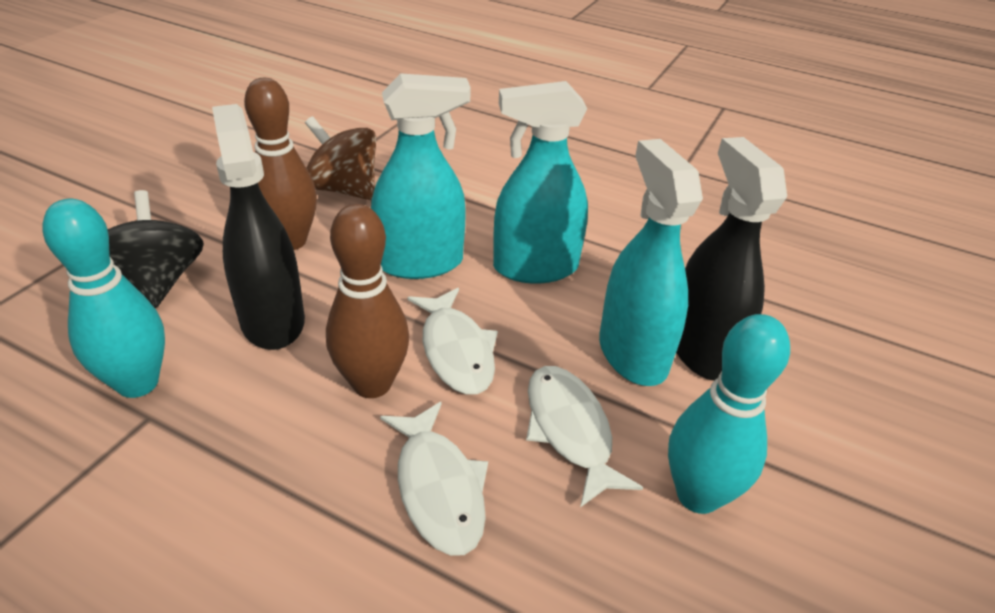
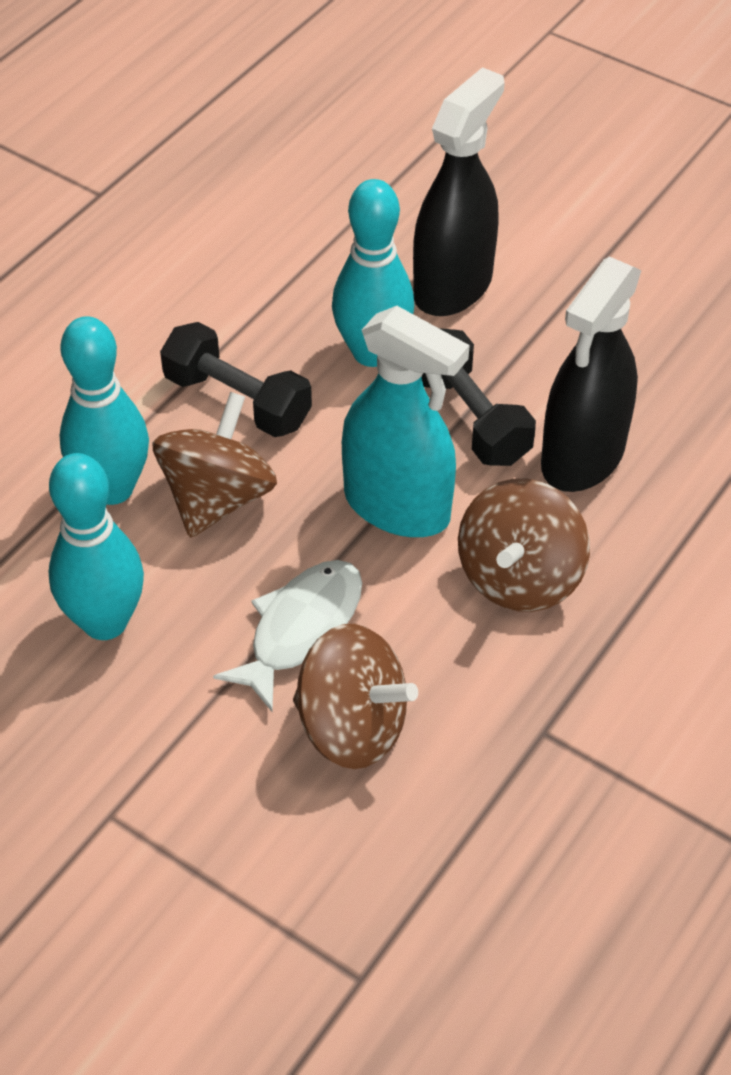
black dumbbell: none = 0 -> [160,322,312,437] [422,328,536,466] = 2
black spinning top: [107,190,204,308] = 1 -> none = 0
brown bowling pin: [244,78,317,250] [326,204,409,398] = 2 -> none = 0
brown spinning top: [305,116,376,200] = 1 -> [153,392,277,538] [293,624,418,769] [458,479,590,612] = 3
turquoise bowling pin: [42,199,165,398] [668,314,790,514] = 2 -> [49,453,144,640] [59,316,149,505] [332,179,414,367] = 3
turquoise spray bottle: [371,73,471,279] [493,81,588,283] [599,139,703,386] = 3 -> [342,306,470,537] = 1
white fish: [380,401,488,556] [407,288,498,395] [526,366,643,507] = 3 -> [213,560,362,711] = 1

